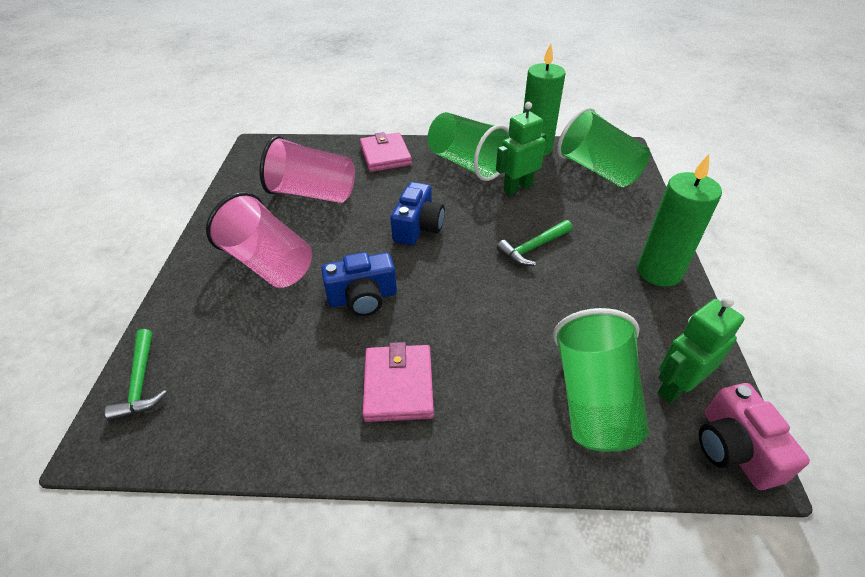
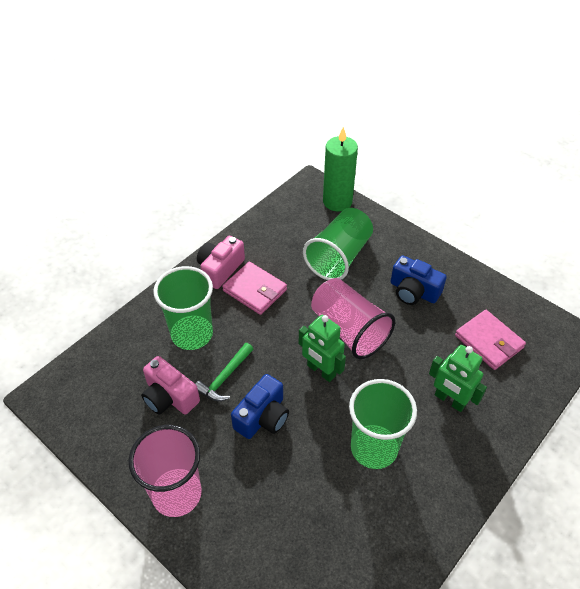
green candle: [523,43,565,156] [638,154,722,287] = 2 -> [323,127,358,211] = 1
green hammer: [105,329,167,422] [497,220,572,266] = 2 -> [195,343,253,401] = 1
pink camera: [699,383,810,490] = 1 -> [141,356,200,415] [197,236,245,289] = 2

